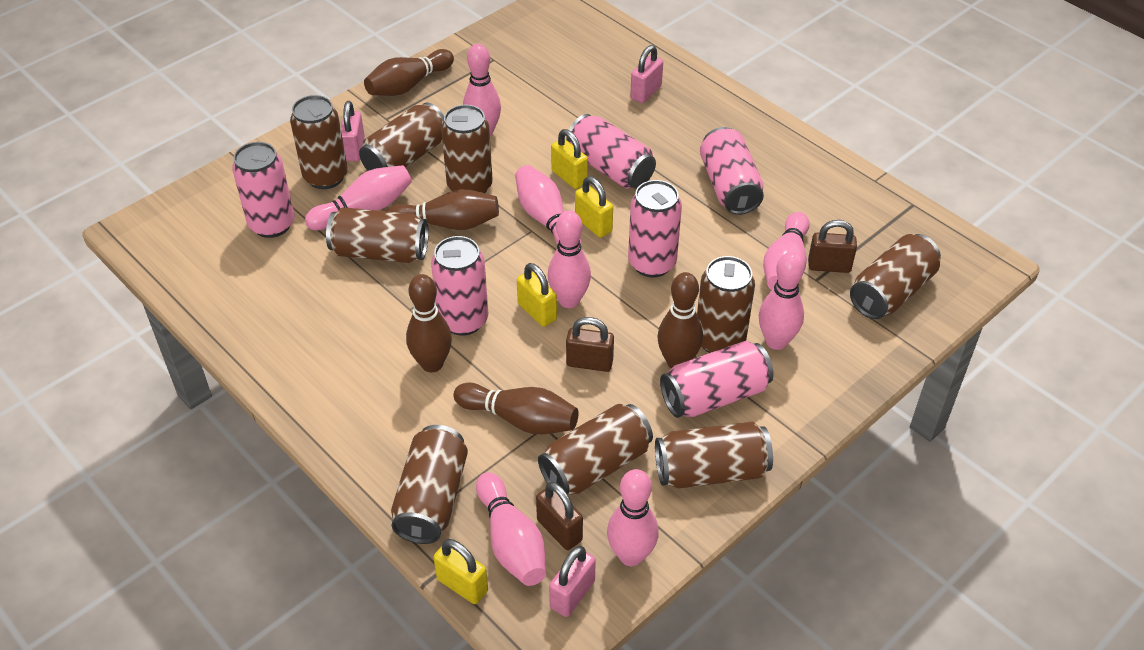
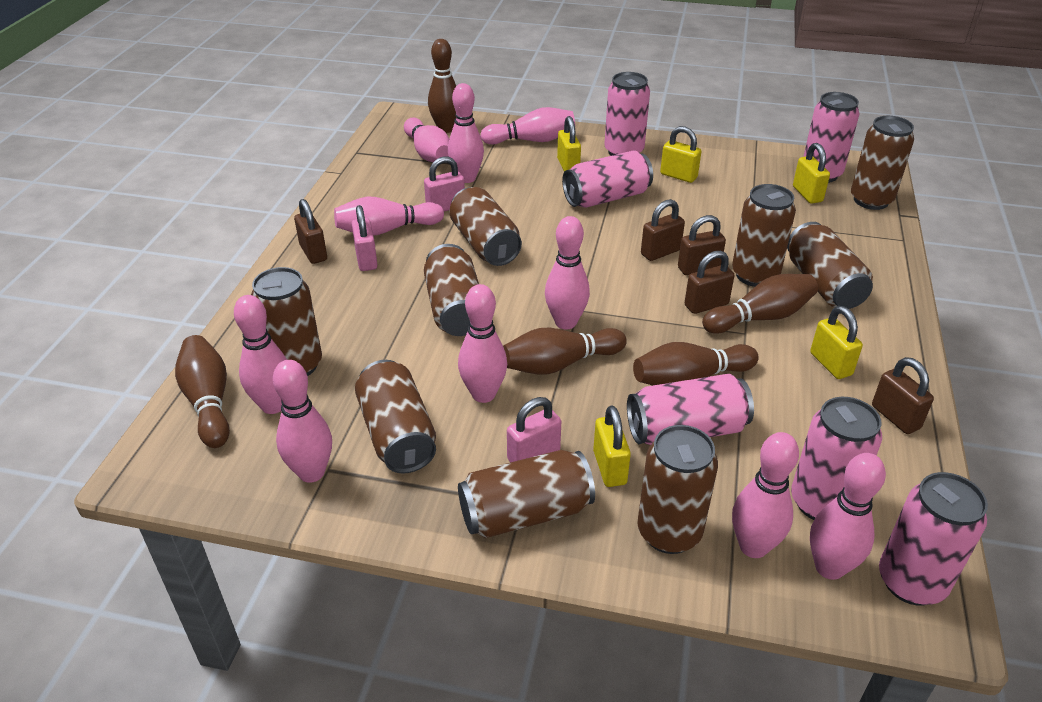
brown padlock: [536,482,583,550] [566,317,614,372] [808,220,857,273] = 3 -> [294,199,327,264] [641,199,685,261] [678,215,726,275] [685,251,735,314] [872,357,934,434] = 5
pink bowling pin: [305,165,412,230] [463,44,501,137] [476,472,546,586] [515,165,582,246] [548,210,591,308] [607,469,659,566] [759,252,804,350] [763,212,810,290] = 8 -> [234,295,287,414] [273,360,332,483] [334,196,444,236] [404,117,449,162] [448,83,484,183] [458,284,507,403] [481,107,575,145] [545,216,590,329] [732,432,799,558] [810,453,886,580] = 10
yellow padlock: [433,539,488,604] [517,263,557,327] [551,129,588,189] [575,176,613,238] = 4 -> [557,116,581,172] [593,406,631,487] [660,126,702,183] [793,143,830,204] [810,306,863,379] = 5

